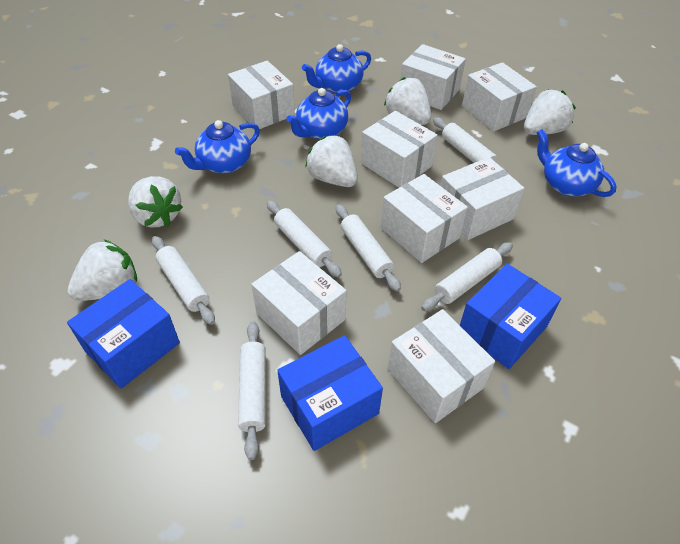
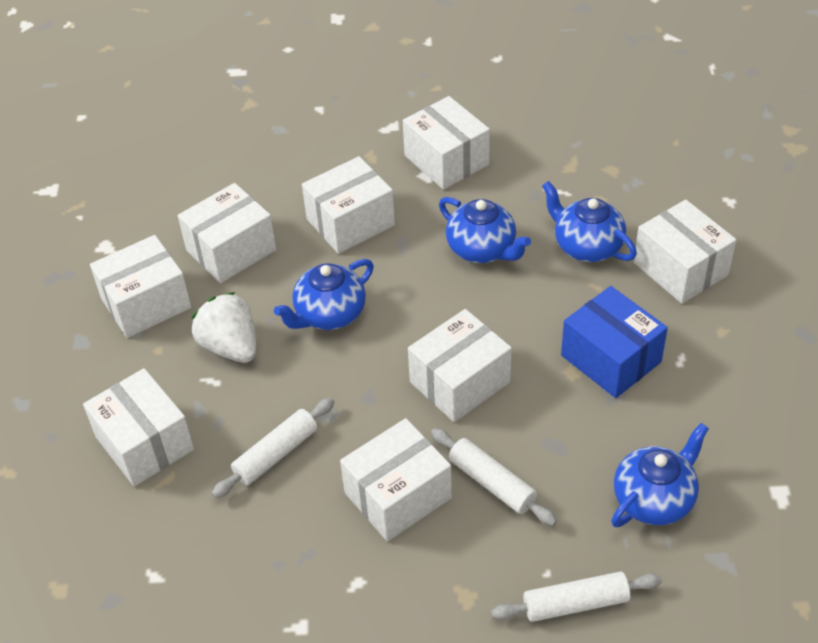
blue box: [67,279,180,389] [277,335,383,451] [460,264,561,369] = 3 -> [561,286,668,398] = 1
white rolling pin: [152,236,215,325] [238,322,266,460] [267,200,342,278] [336,204,401,292] [421,242,513,311] [433,117,507,171] = 6 -> [211,398,335,498] [431,428,557,526] [491,571,662,622] = 3
white strawberry: [68,240,137,301] [128,176,183,227] [305,135,358,187] [384,77,431,125] [524,90,576,135] = 5 -> [192,292,257,363] = 1

